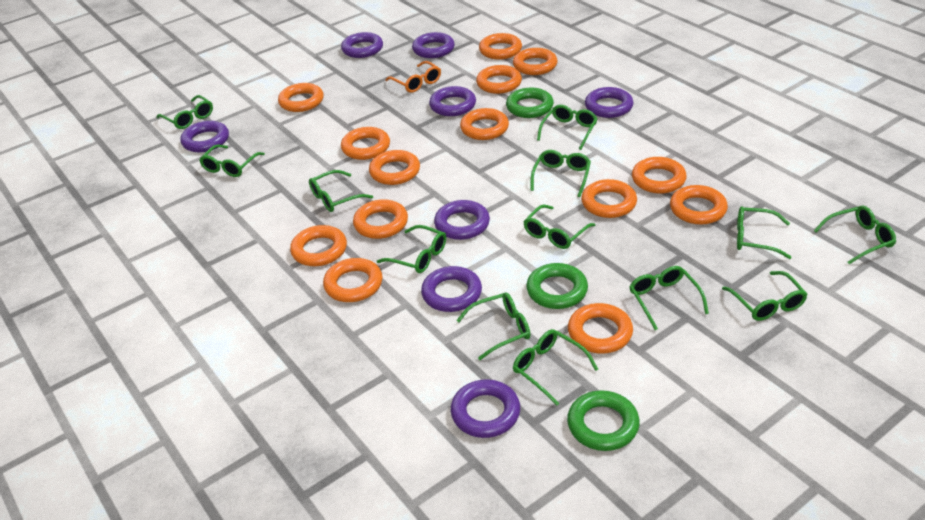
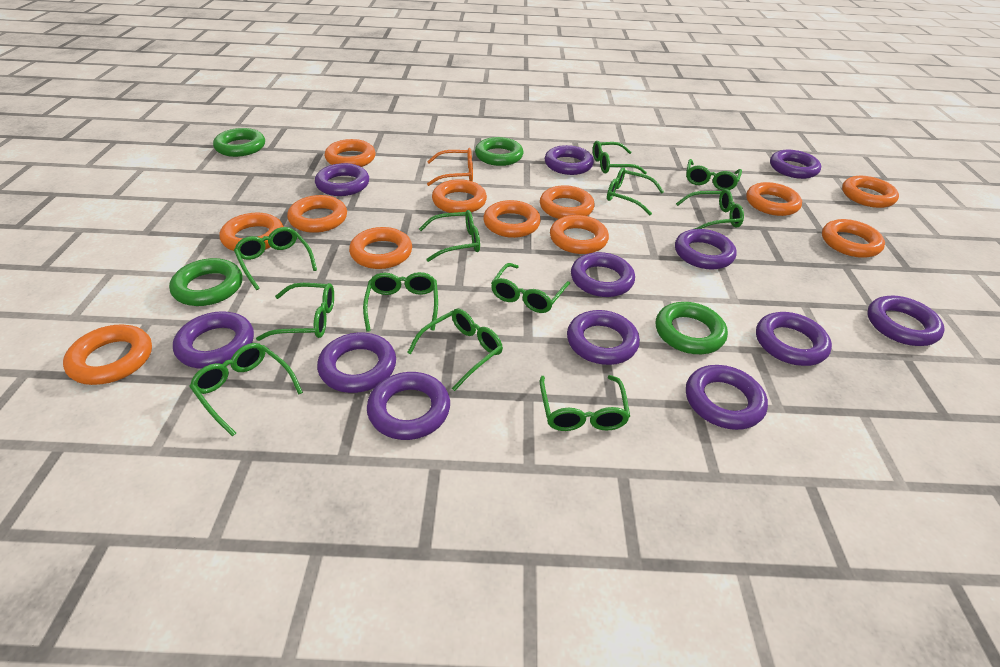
green glasses: [157,95,213,129] [199,144,265,177] [309,170,373,212] [377,225,446,273] [456,293,531,360] [513,329,598,406] [523,205,595,249] [530,150,591,197] [537,105,598,150] [629,266,709,330] [722,271,808,321] [737,207,792,259] [814,206,896,264] = 13 -> [189,343,303,437] [234,227,317,290] [256,283,334,341] [363,272,438,332] [407,308,503,391] [419,210,480,262] [491,263,570,313] [540,375,630,431] [593,141,647,174] [607,167,664,216] [676,189,744,229] [686,159,742,191] = 12
green ring: [506,88,554,118] [526,263,588,309] [567,390,640,451] = 3 -> [169,258,243,306] [213,128,265,157] [475,137,523,166] [656,302,728,354] = 4
orange ring: [278,83,324,112] [290,225,347,266] [323,258,382,302] [341,127,390,160] [353,199,408,239] [369,150,420,185] [460,108,509,140] [476,65,522,94] [479,33,522,59] [513,48,558,75] [568,303,633,354] [581,179,637,218] [632,157,687,194] [670,185,728,225] = 14 -> [63,324,152,385] [220,213,284,251] [287,195,347,233] [325,139,375,167] [349,227,412,269] [432,179,487,213] [483,200,541,238] [540,185,594,219] [550,215,609,254] [746,182,802,216] [822,219,885,258] [842,176,899,208] = 12
purple ring: [180,121,229,153] [341,32,383,58] [412,32,455,58] [421,266,482,312] [429,86,476,116] [434,200,490,240] [451,379,520,438] [585,87,633,118] = 8 -> [173,311,254,369] [315,163,369,196] [317,332,396,393] [367,372,450,440] [545,145,594,175] [567,310,640,365] [571,252,635,297] [675,229,737,270] [686,365,768,430] [756,312,832,366] [770,150,821,179] [867,296,944,346] = 12

